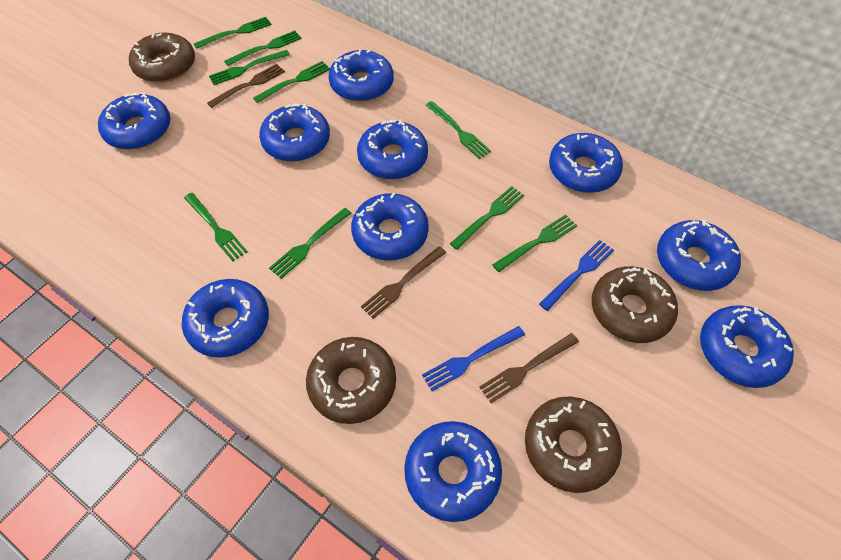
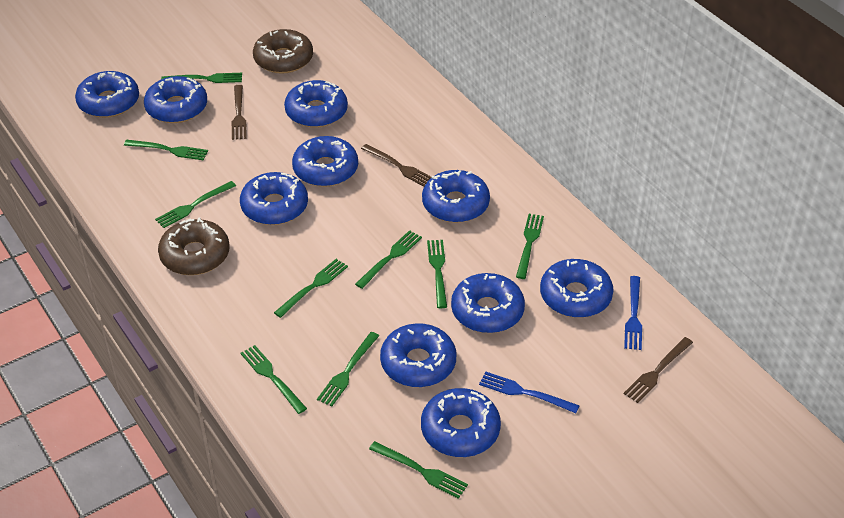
brown donut: [129,33,195,83] [306,337,396,424] [525,397,622,493] [591,266,678,343] = 4 -> [158,217,230,275] [253,29,313,74] = 2
green fork: [184,193,248,261] [194,17,271,49] [209,50,290,85] [224,31,302,66] [253,61,330,103] [269,208,351,279] [426,101,491,159] [450,186,524,250] [492,215,577,272] = 9 -> [124,140,208,161] [155,181,236,228] [161,73,242,83] [240,345,307,414] [274,259,348,318] [317,332,379,406] [355,230,422,289] [369,441,468,499] [427,240,447,308] [516,214,544,279] = 10

